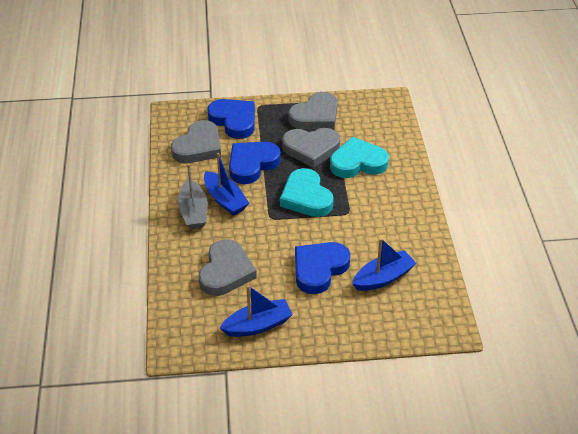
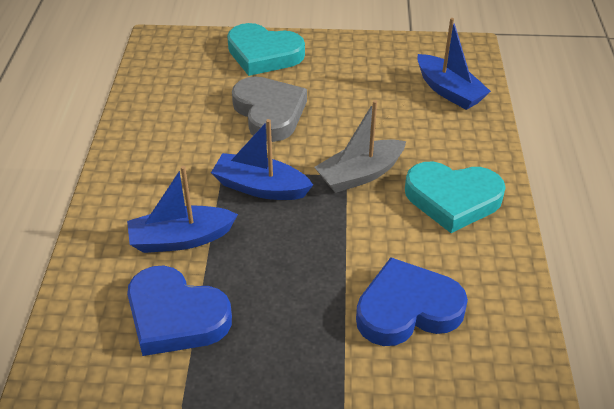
blue heart: [207,99,255,139] [229,142,281,184] [295,242,350,294] = 3 -> [127,265,232,356] [356,257,468,346] = 2
grey heart: [171,120,221,163] [198,239,257,296] [282,128,340,168] [289,92,338,130] = 4 -> [232,76,307,142] = 1

